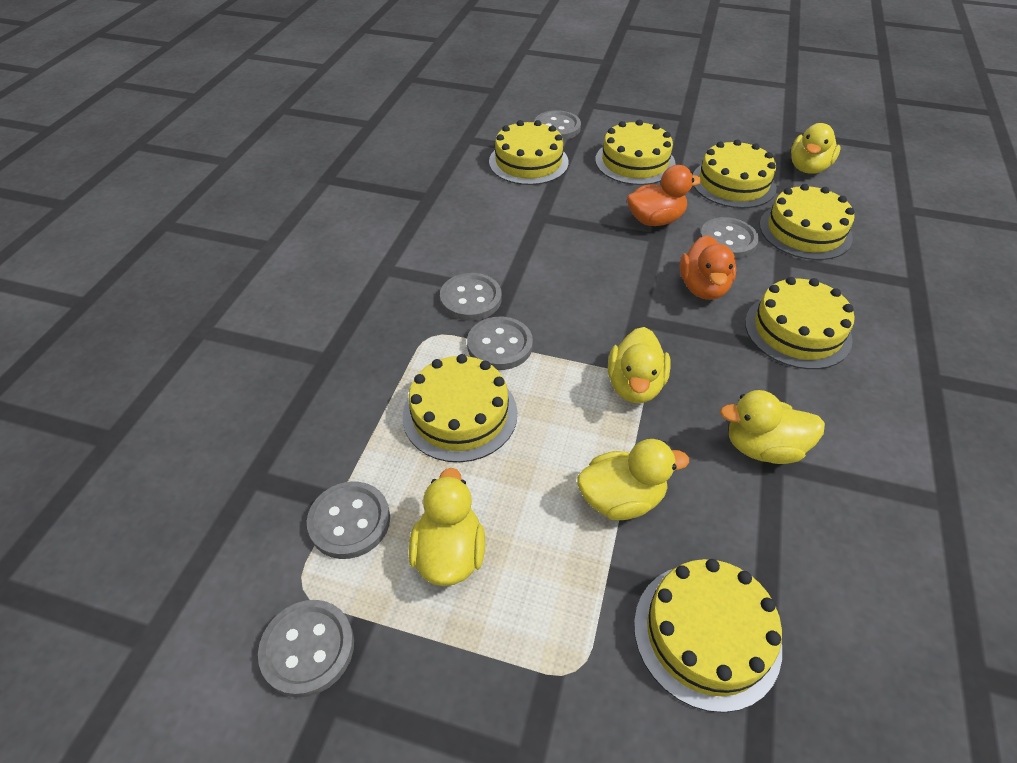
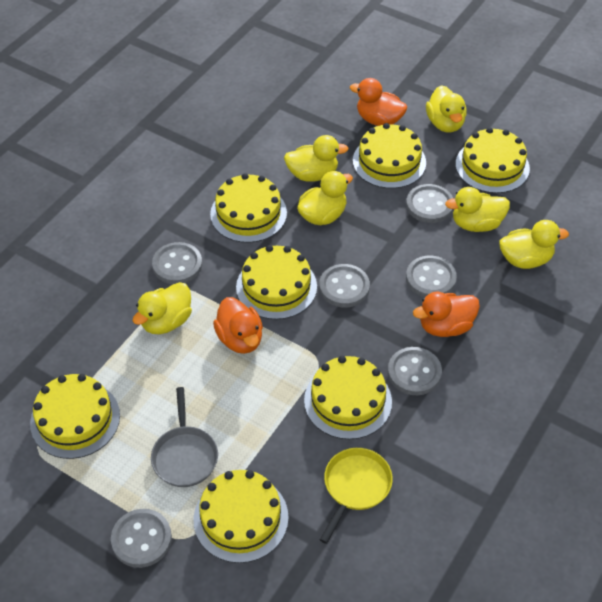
grey pan: none = 0 -> [151,387,218,487] = 1
orange duck: [627,165,702,226] [680,235,736,300] = 2 -> [213,297,263,354] [350,78,407,126] [413,291,480,337] = 3
yellow duck: [409,468,485,586] [577,439,689,520] [608,327,671,403] [720,390,825,464] [791,123,841,174] = 5 -> [133,282,192,334] [284,135,349,182] [297,171,353,225] [426,85,467,133] [445,187,510,232] [499,220,569,269] = 6
yellow pan: none = 0 -> [320,448,393,544] = 1

